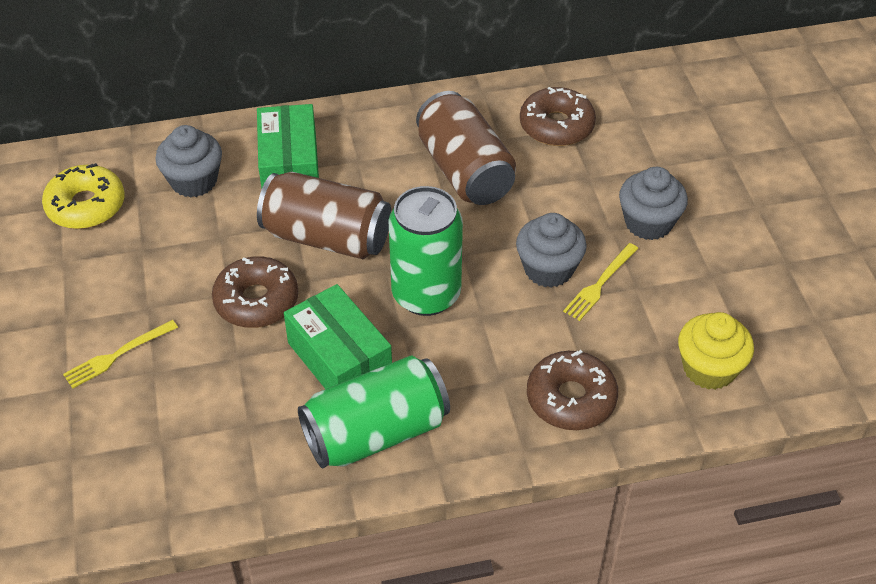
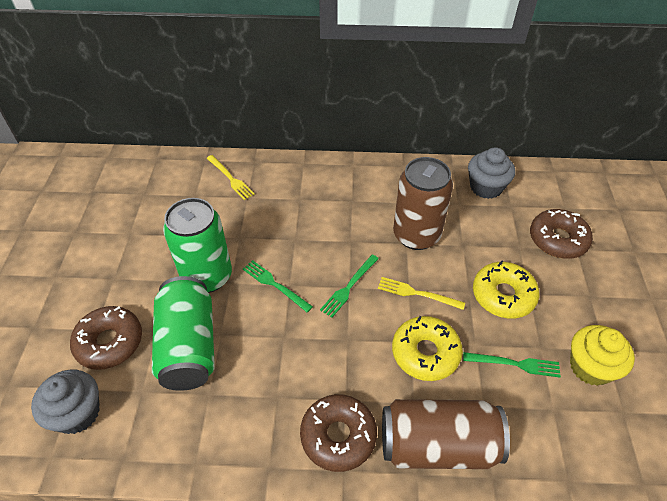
green box: [257,104,319,188] [284,284,392,389] = 2 -> none = 0
green fork: none = 0 -> [243,260,313,313] [320,254,379,318] [463,352,561,377] = 3
grey cupcake: [155,125,222,198] [516,213,587,288] [619,167,688,240] = 3 -> [31,369,100,434] [468,147,515,199] = 2
yellow donut: [42,163,125,229] = 1 -> [392,316,463,381] [473,260,539,319] = 2

